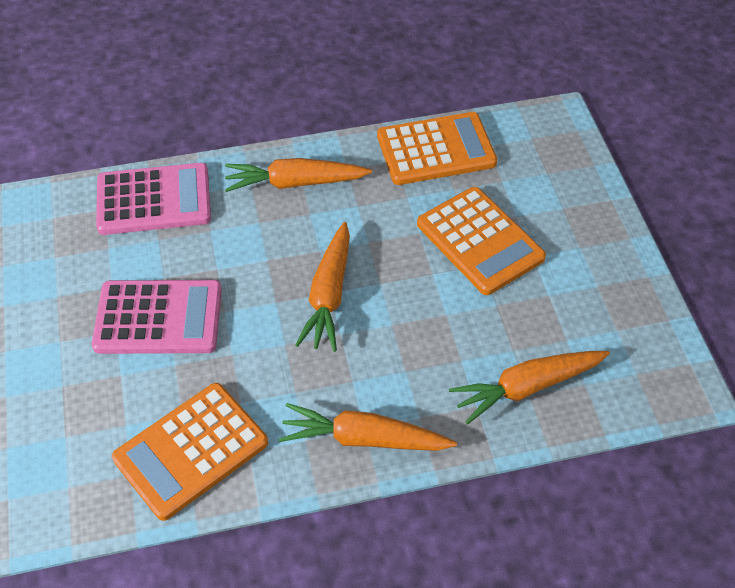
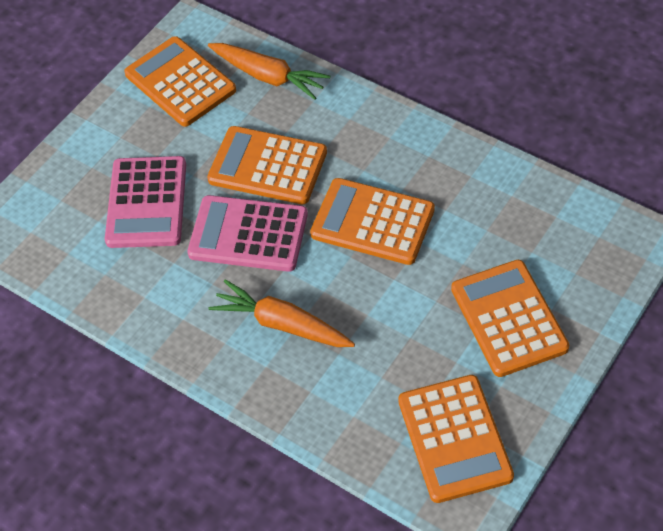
orange calculator: [112,383,268,521] [377,112,497,185] [417,187,546,295] = 3 -> [124,36,236,127] [207,126,327,204] [310,178,435,265] [398,375,514,503] [451,260,569,377] = 5
orange carrot: [225,158,372,192] [279,403,457,451] [295,222,350,352] [449,351,610,424] = 4 -> [208,43,330,100] [208,279,355,347] = 2

